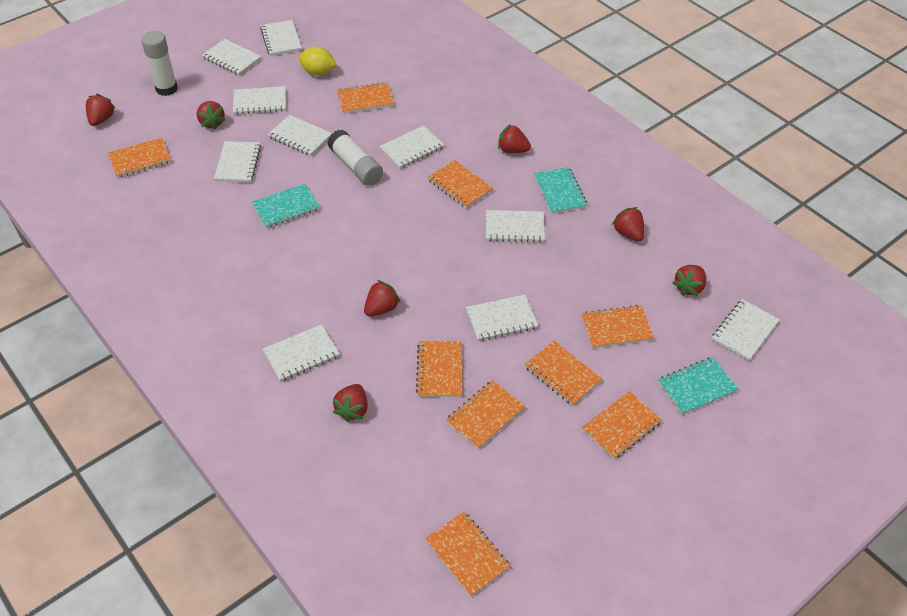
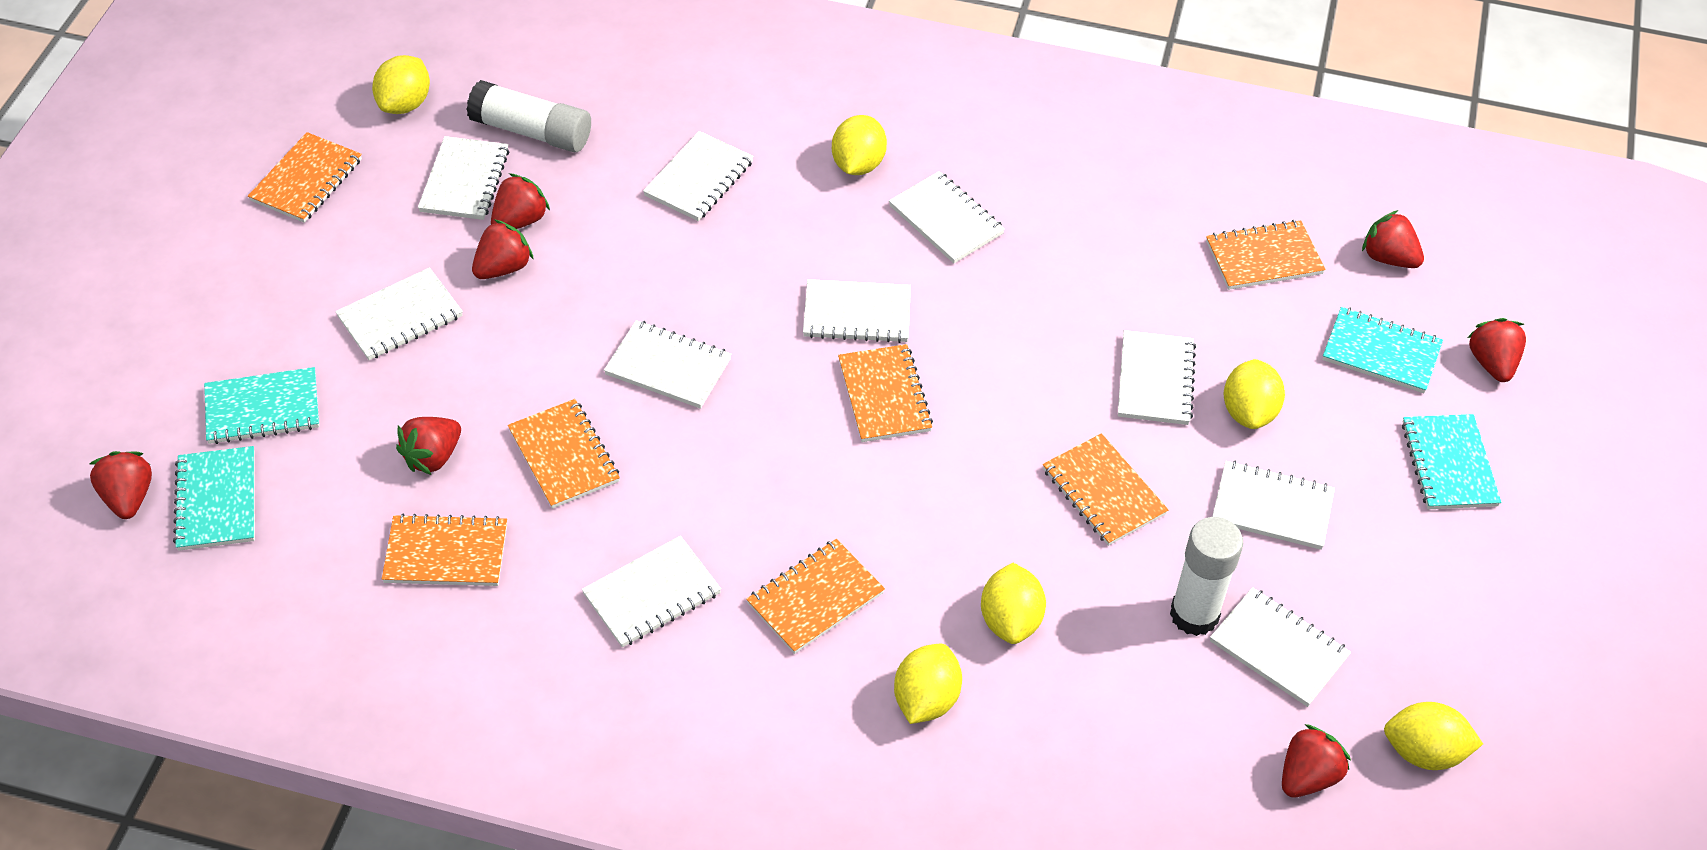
orange notebook: [108,138,171,178] [337,82,394,114] [416,341,462,397] [425,512,510,596] [428,160,493,208] [446,380,525,449] [524,341,602,406] [581,305,654,348] [582,391,662,459] = 9 -> [248,132,362,223] [382,514,507,586] [508,399,620,509] [746,539,885,654] [838,344,933,442] [1043,433,1168,546] [1206,220,1325,290] = 7
turquoise notebook: [252,184,320,229] [534,167,587,214] [658,357,738,415] = 3 -> [173,446,255,551] [204,367,319,444] [1322,307,1443,393] [1402,414,1501,509] = 4
yellow lemon: [298,46,337,76] = 1 -> [372,55,430,114] [832,115,887,175] [894,644,962,724] [981,563,1046,644] [1224,359,1285,429] [1384,702,1483,770] = 6

